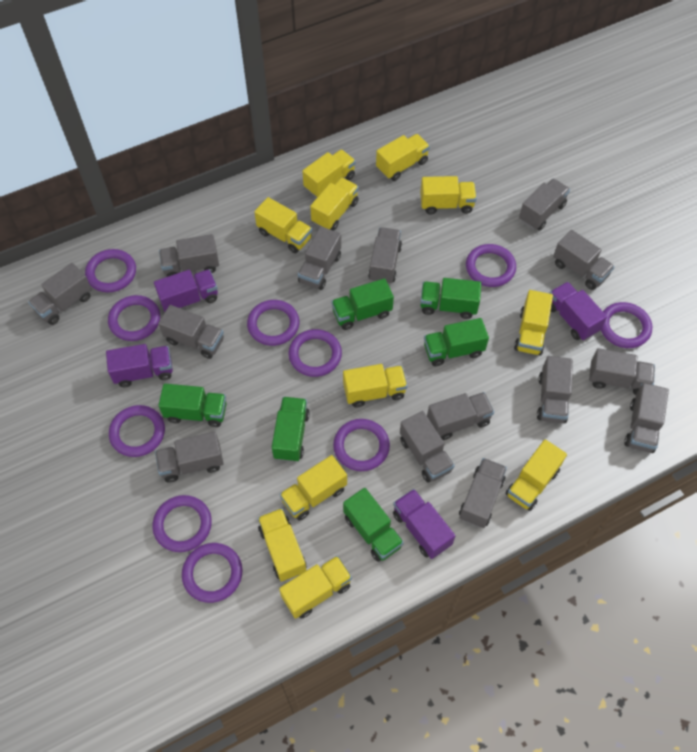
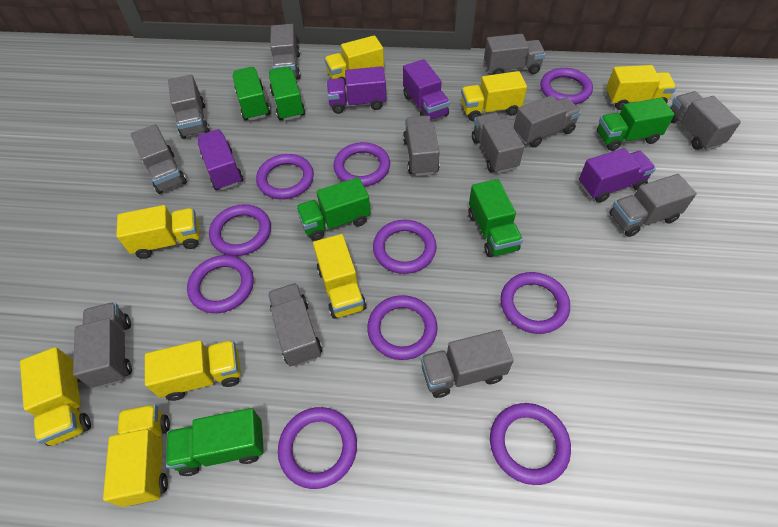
grey truck: [28,263,92,325] [155,432,224,483] [158,305,224,359] [159,234,219,277] [298,226,341,290] [368,227,402,284] [400,411,454,483] [427,392,494,440] [459,458,507,528] [519,179,570,230] [537,356,573,423] [553,230,615,290] [589,348,655,395] [624,383,669,453] = 14 -> [73,302,132,388] [131,124,187,194] [168,75,210,139] [268,283,322,367] [270,24,301,80] [403,116,440,176] [421,330,514,398] [472,112,524,173] [484,34,545,75] [514,95,581,148] [609,174,697,237] [670,91,741,151] = 12
yellow truck: [254,197,312,253] [258,508,307,582] [279,556,352,619] [280,455,347,521] [302,149,356,198] [310,177,359,231] [343,364,407,408] [376,134,430,181] [420,176,477,215] [506,439,567,511] [514,290,553,355] = 11 -> [20,347,91,446] [103,404,170,507] [116,205,200,259] [145,340,241,401] [313,234,367,319] [324,35,384,85] [461,71,527,121] [606,65,676,110] = 8

